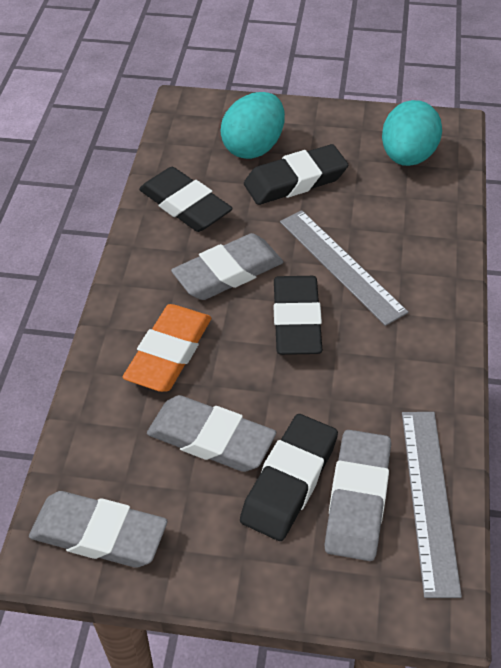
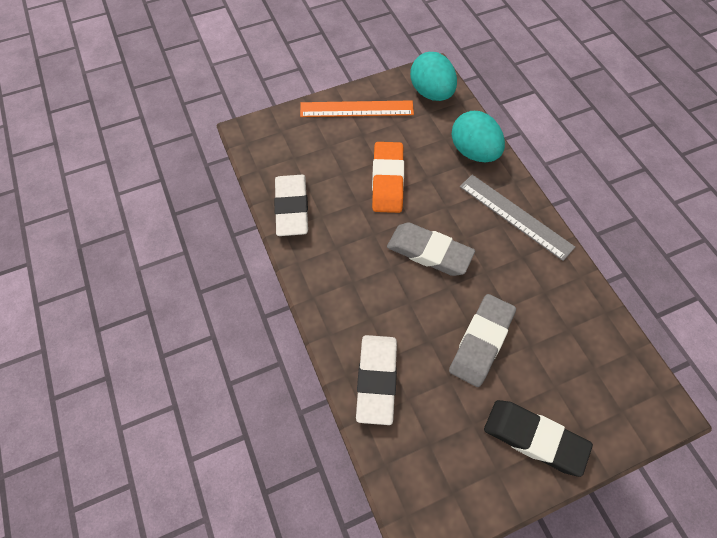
black eraser: [139,167,233,232] [240,414,338,541] [244,144,348,205] [273,276,322,355] = 4 -> [484,400,593,477] = 1
grey eraser: [29,491,168,568] [147,395,276,472] [171,233,283,300] [324,430,391,561] = 4 -> [387,223,475,276] [449,294,516,387] = 2
grey ruler: [280,210,408,326] [402,412,462,598] = 2 -> [460,175,575,261] = 1
orange ruler: none = 0 -> [300,100,414,117] = 1
white eraser: none = 0 -> [274,175,308,236] [356,335,397,425] = 2

